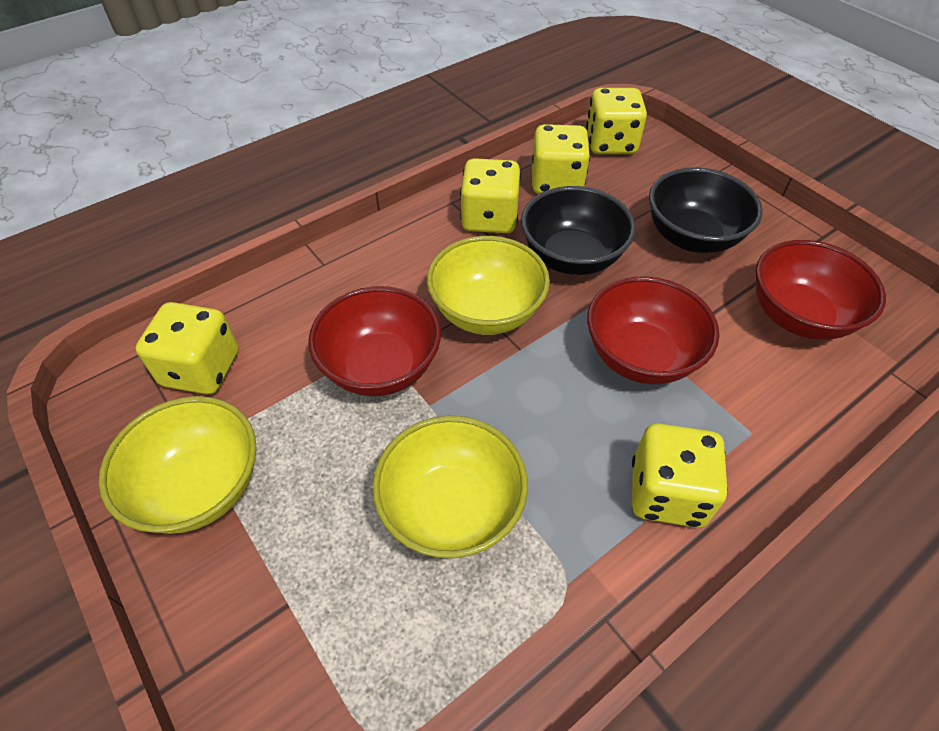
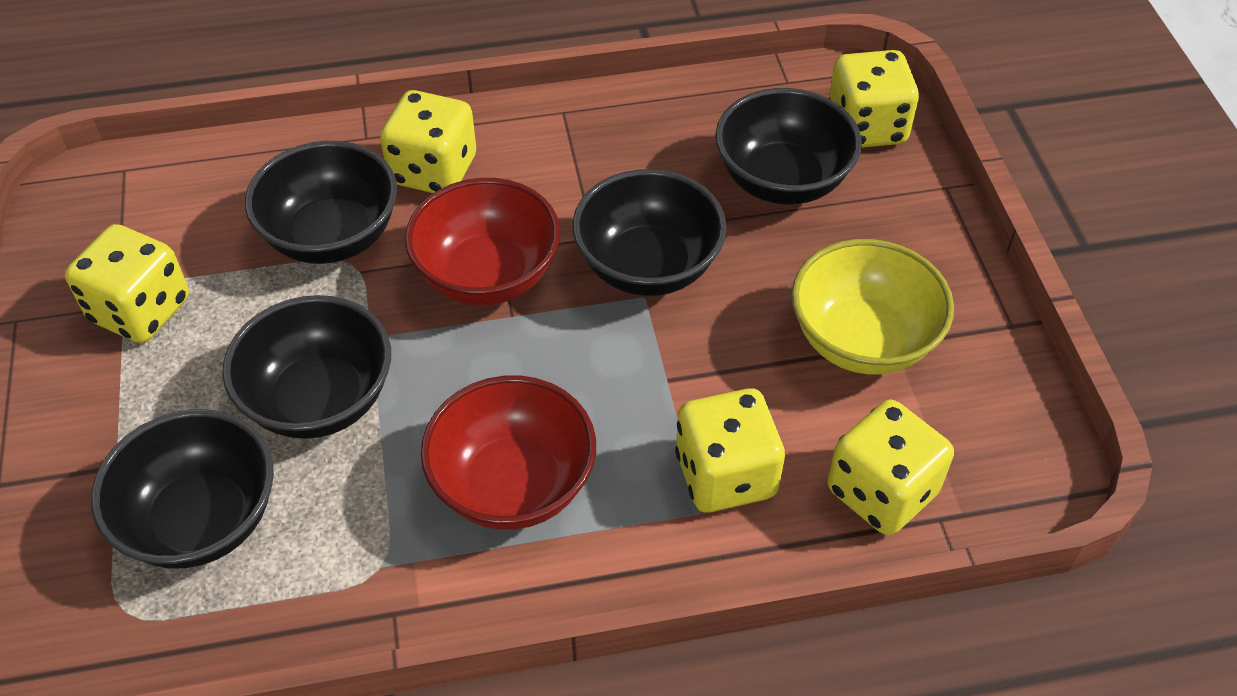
black bowl: [521,186,636,275] [649,167,763,253] = 2 -> [91,409,274,568] [222,295,391,439] [245,141,397,264] [572,169,727,296] [715,88,862,204] = 5
red bowl: [308,286,441,396] [587,276,719,384] [756,240,886,340] = 3 -> [405,178,560,305] [421,375,596,530] = 2
yellow bowl: [99,396,257,534] [372,416,528,558] [427,236,550,335] = 3 -> [792,239,954,374] = 1

